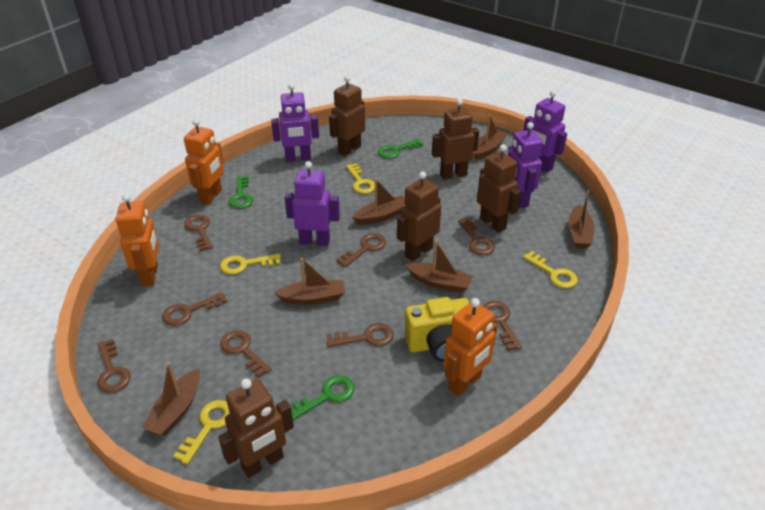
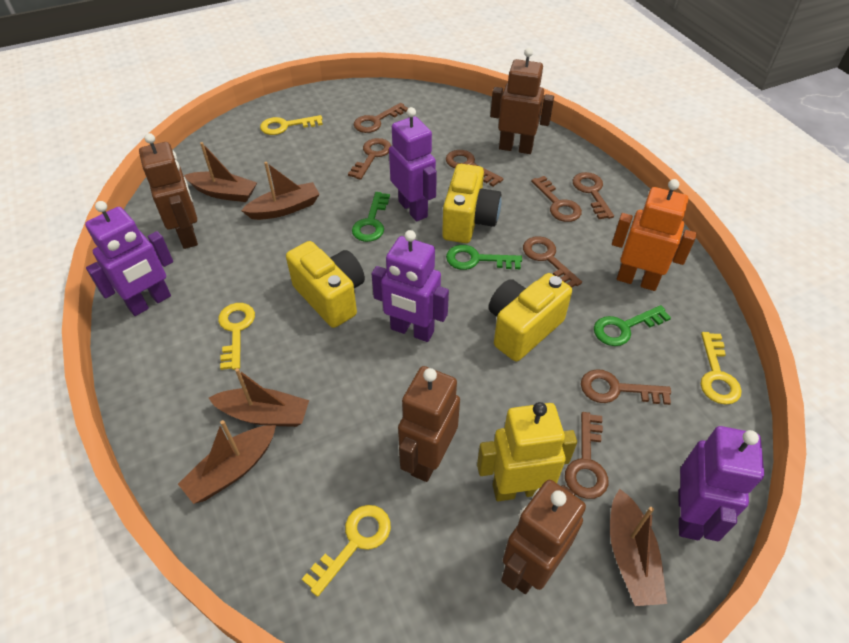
brown boat: [142,362,200,436] [274,258,345,305] [352,179,406,225] [406,240,473,293] [473,115,508,160] [569,190,594,249] = 6 -> [178,420,276,504] [184,142,257,202] [209,368,309,427] [241,162,320,220] [610,489,667,606] = 5
brown robot: [218,378,294,478] [329,76,365,156] [397,171,441,261] [432,99,479,180] [477,144,521,233] = 5 -> [139,133,198,249] [398,366,460,482] [490,48,554,154] [501,480,586,594] = 4
orange robot: [116,194,159,287] [184,119,224,205] [444,298,498,396] = 3 -> [612,179,696,291] = 1
yellow camera: [404,297,469,362] = 1 -> [286,241,365,328] [442,164,501,243] [489,273,572,361] = 3
yellow robot: none = 0 -> [477,402,577,501] = 1

